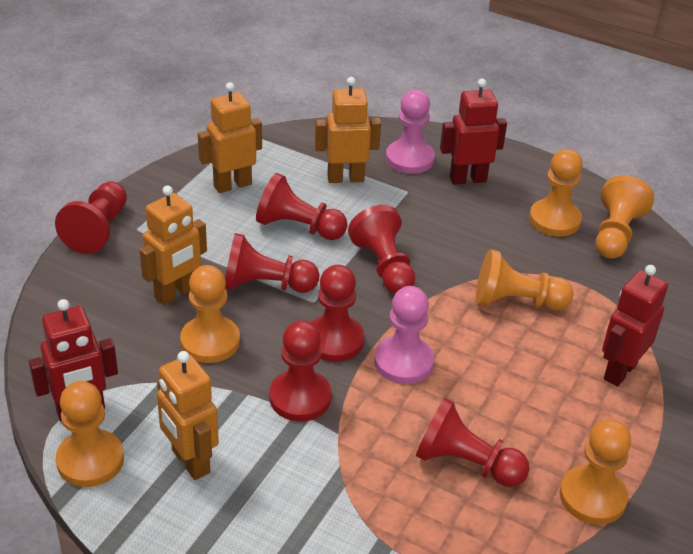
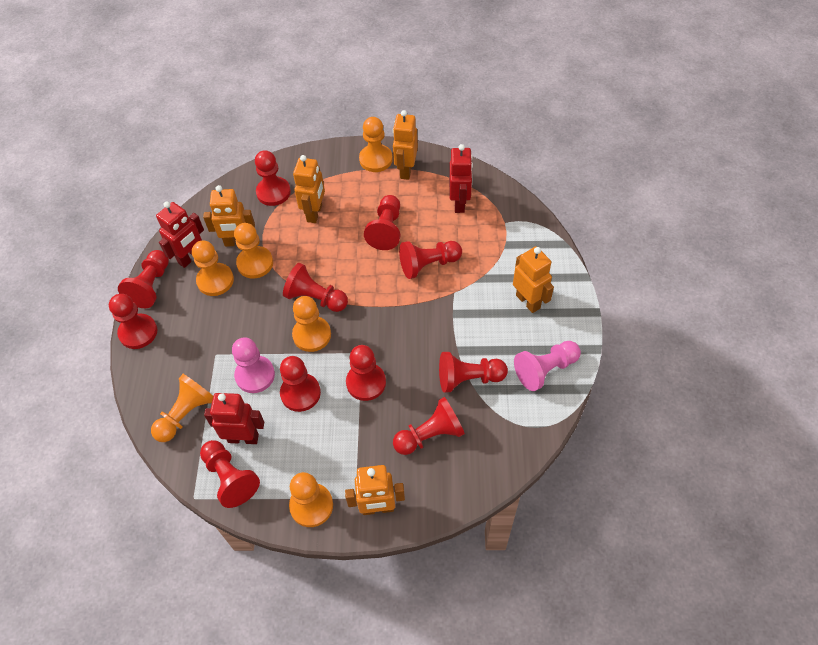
orange robot: [139,185,207,305] [157,351,219,480] [198,82,262,193] [315,77,381,183] = 4 -> [203,185,255,247] [293,155,325,223] [345,465,405,515] [393,110,418,180] [513,247,554,313] = 5
red pawn: [55,181,127,254] [225,233,319,293] [256,173,348,240] [269,320,331,421] [311,265,364,362] [348,205,416,294] [416,398,529,487] = 7 -> [109,294,157,349] [118,250,169,308] [200,440,260,508] [255,150,291,206] [280,356,321,412] [283,263,348,312] [346,345,386,401] [364,195,400,250] [393,397,465,455] [399,241,462,279] [439,352,508,393] = 11

